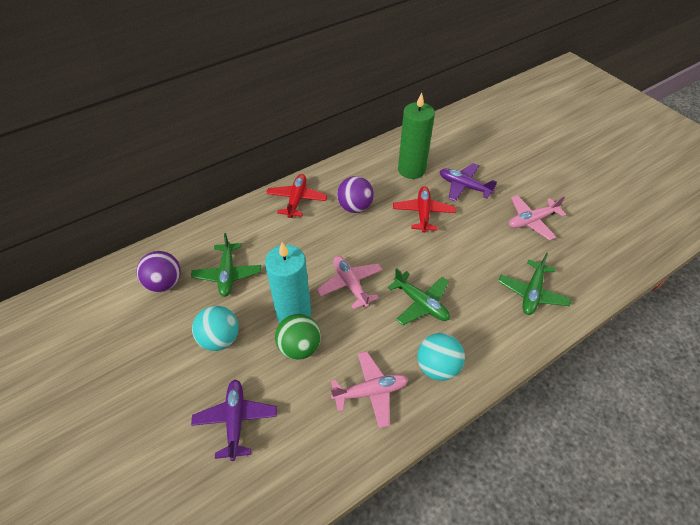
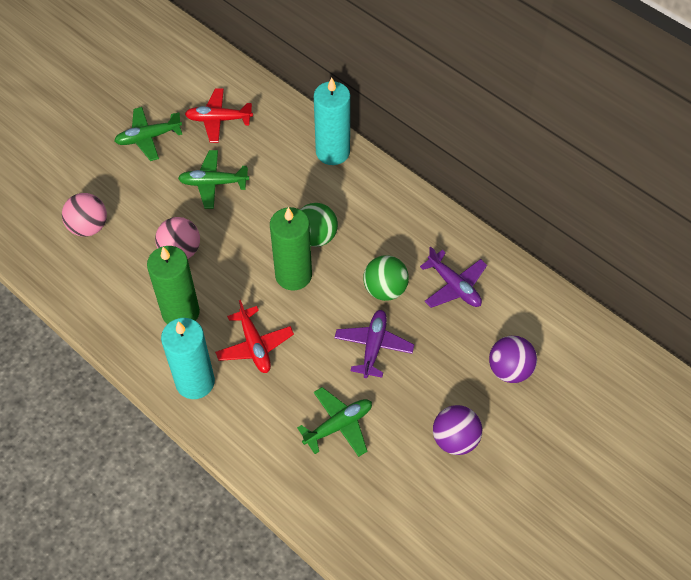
green ball: [275,314,321,360] = 1 -> [300,203,338,247] [363,255,409,301] = 2
green candle: [398,93,435,179] = 1 -> [147,246,200,324] [270,207,312,291] = 2
pink ball: none = 0 -> [62,193,107,237] [155,217,200,259] = 2
pink plane: [317,256,383,310] [331,351,408,429] [509,195,566,240] = 3 -> none = 0
turquoise ball: [192,306,239,351] [417,333,465,381] = 2 -> none = 0
turquoise candle: [265,242,311,322] = 1 -> [161,318,215,399] [314,77,350,165] = 2

